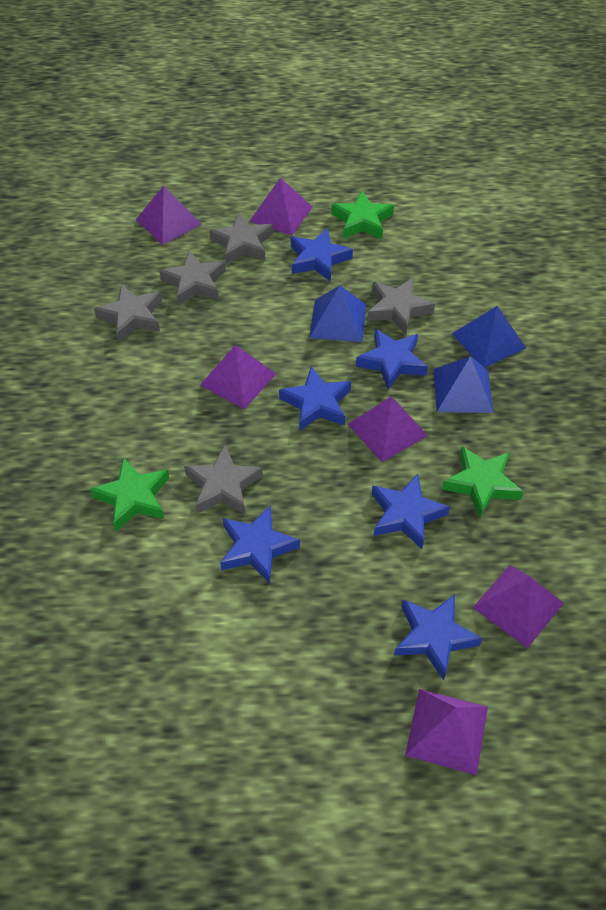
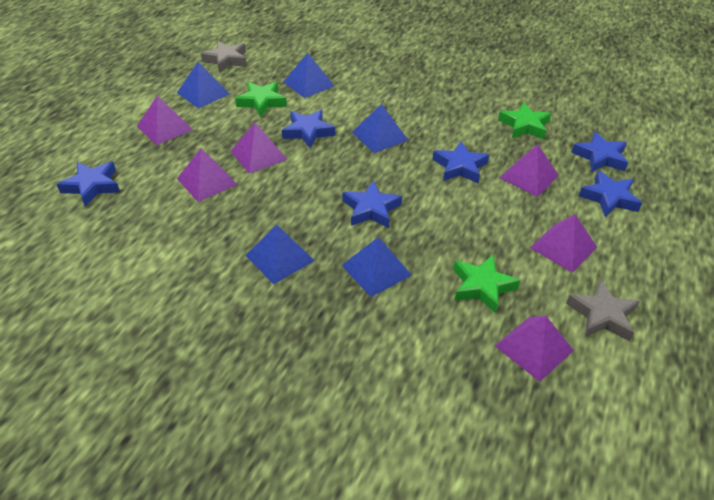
blue pyramid: [309,285,366,342] [433,356,493,413] [452,306,526,367] = 3 -> [177,62,230,108] [245,225,315,284] [283,53,334,98] [341,237,412,297] [352,104,408,153] = 5
grey star: [94,284,162,342] [159,250,226,305] [184,445,263,515] [209,213,273,264] [367,278,435,334] = 5 -> [201,41,247,73] [566,279,640,341] = 2

